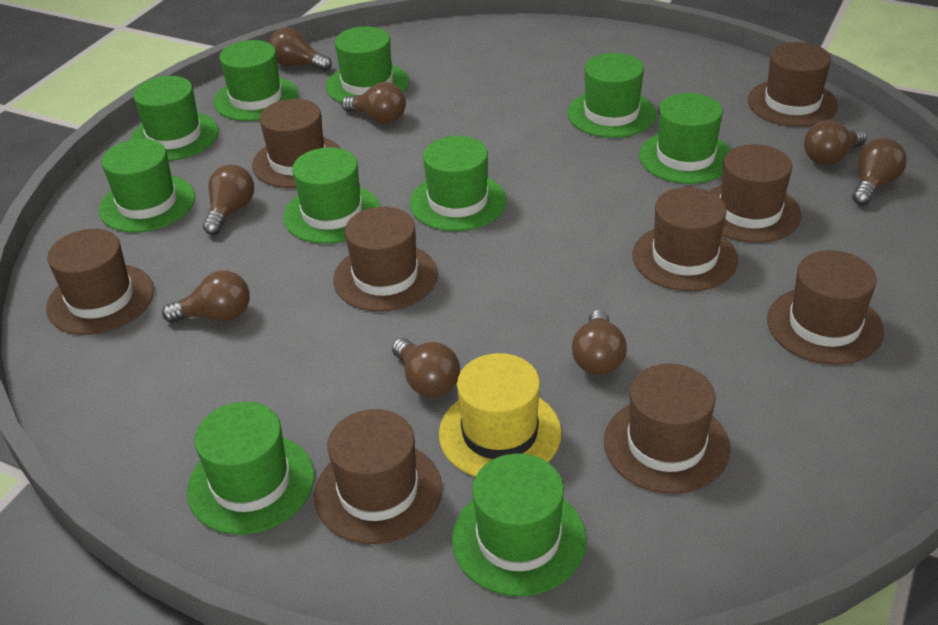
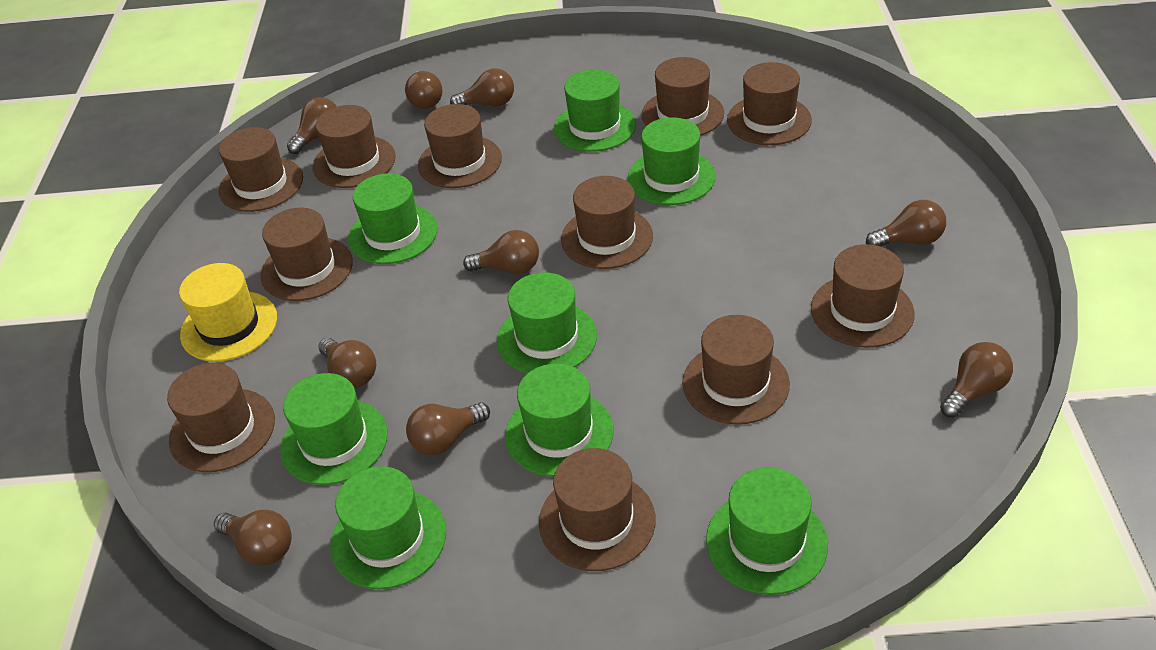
brown hat: [46,229,154,335] [252,99,341,188] [314,409,442,544] [333,207,438,312] [604,364,730,494] [632,187,738,291] [710,144,801,243] [748,42,838,127] [767,250,884,365] = 9 -> [167,363,275,472] [218,127,303,212] [260,208,353,301] [312,105,396,188] [418,104,502,188] [539,448,656,571] [561,176,653,269] [642,57,724,136] [682,315,790,425] [727,62,812,145] [811,244,915,348] = 11
brown light bulb: [162,270,250,323] [203,165,254,235] [269,27,332,71] [342,82,406,124] [392,338,460,398] [572,310,627,375] [804,120,867,165] [852,138,907,205] = 8 -> [214,510,292,566] [287,97,337,154] [318,338,376,388] [405,71,443,109] [406,402,490,455] [450,68,514,107] [463,230,539,274] [866,200,946,246] [940,342,1013,418] = 9
green hat: [99,139,195,233] [130,76,219,161] [187,402,314,535] [214,40,298,121] [283,147,380,244] [326,26,409,103] [410,136,506,231] [452,453,586,596] [568,53,656,138] [639,93,730,184] = 10 -> [280,373,388,485] [330,466,446,589] [348,173,438,264] [497,272,597,374] [505,363,614,477] [554,70,636,152] [628,117,716,205] [706,467,828,595] = 8

